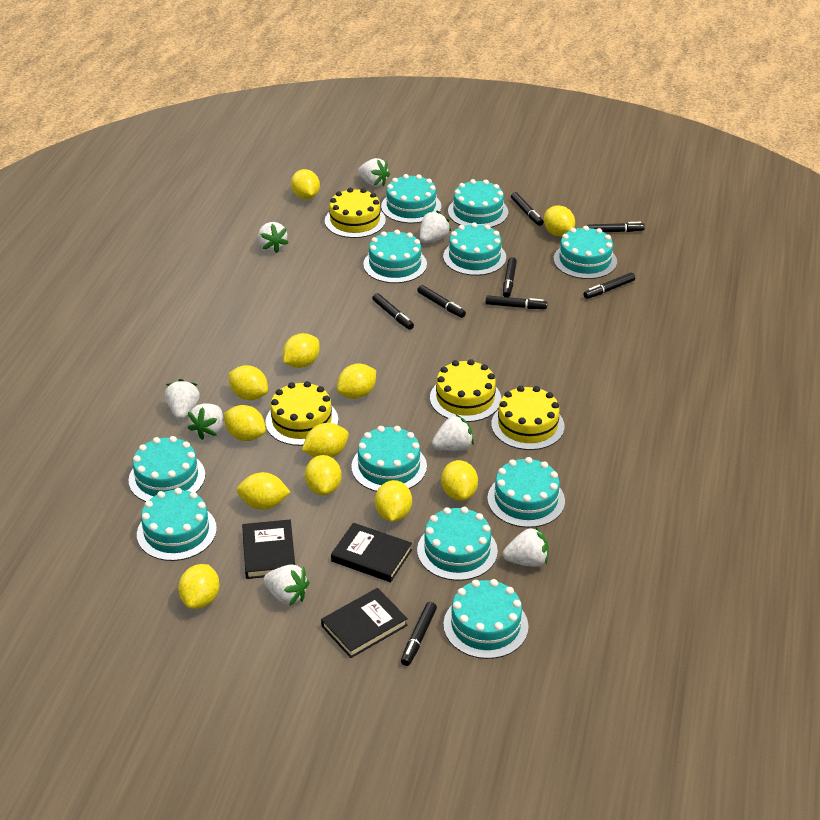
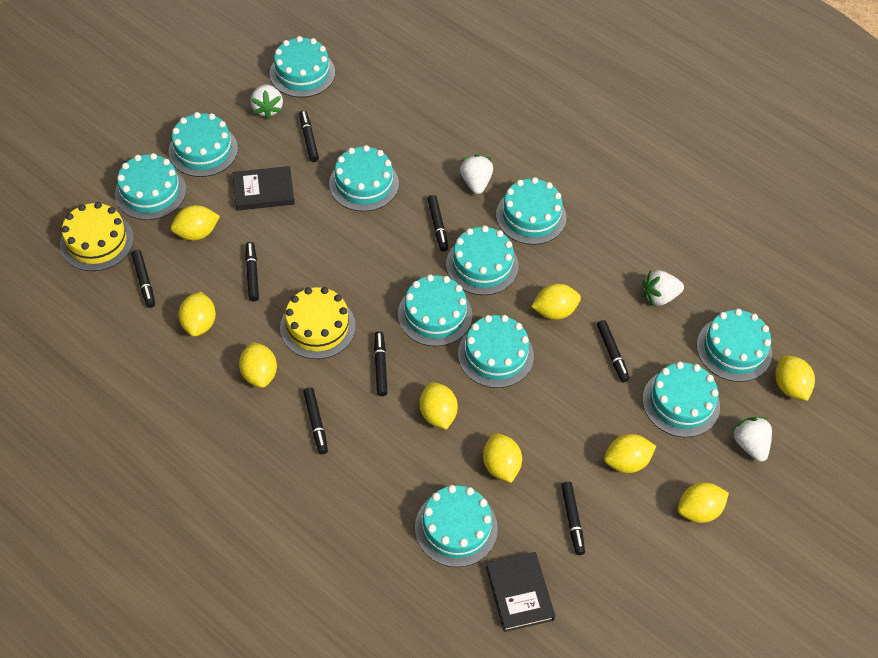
black book: [242,520,295,579] [321,588,408,658] [331,523,412,582] = 3 -> [233,166,295,211] [486,552,555,632] = 2
white strawberry: [165,379,200,420] [188,403,223,440] [258,222,288,253] [263,565,310,606] [358,158,390,187] [420,211,451,243] [432,414,474,451] [503,526,549,567] = 8 -> [250,84,283,119] [460,155,493,194] [643,270,684,306] [732,417,772,462] = 4
yellow cake: [265,381,338,446] [325,188,386,238] [430,359,501,422] [491,386,565,450] = 4 -> [60,202,134,271] [280,287,356,359] = 2
yellow lemon: [178,564,219,609] [224,405,266,441] [229,365,268,400] [237,472,290,510] [283,333,320,368] [291,169,320,199] [302,423,349,458] [305,455,342,495] [337,364,376,399] [375,480,412,522] [441,460,478,501] [544,205,575,237] = 12 -> [171,205,220,240] [178,292,216,337] [239,342,277,388] [420,382,458,430] [483,433,522,483] [531,284,581,320] [604,434,656,473] [678,482,729,523] [775,355,815,401] = 9

